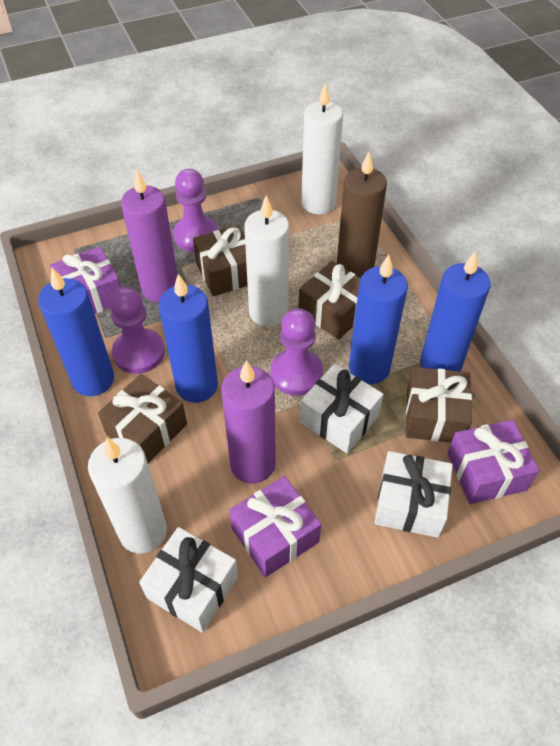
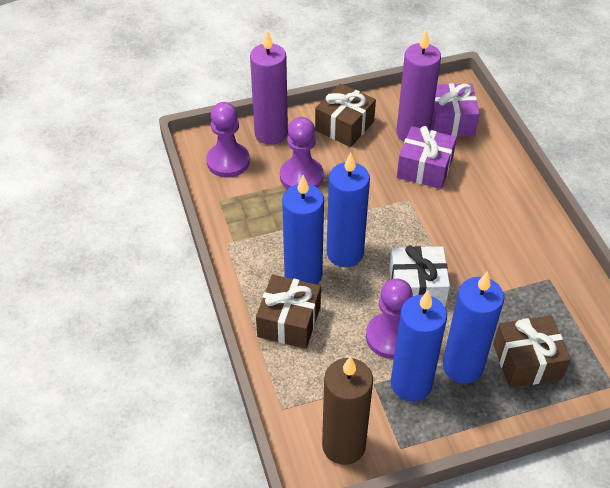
brown gift: [98,374,187,463] [193,225,248,296] [298,261,361,340] [406,367,472,442] = 4 -> [256,275,321,349] [315,84,376,147] [493,315,571,388] = 3
purple gift: [50,247,121,314] [229,476,321,577] [447,420,539,504] = 3 -> [397,126,457,189] [431,83,480,137] = 2
white candle: [88,438,167,554] [244,195,289,327] [301,82,343,214] = 3 -> none = 0
white gift: [139,527,238,633] [300,364,384,453] [375,451,453,538] = 3 -> [389,245,450,307] = 1

